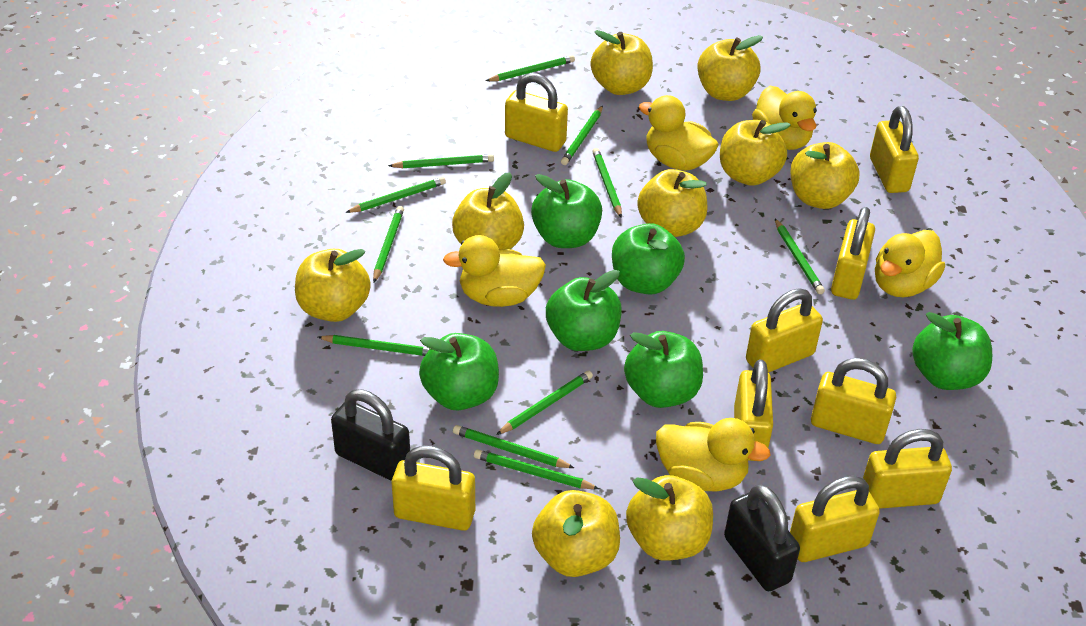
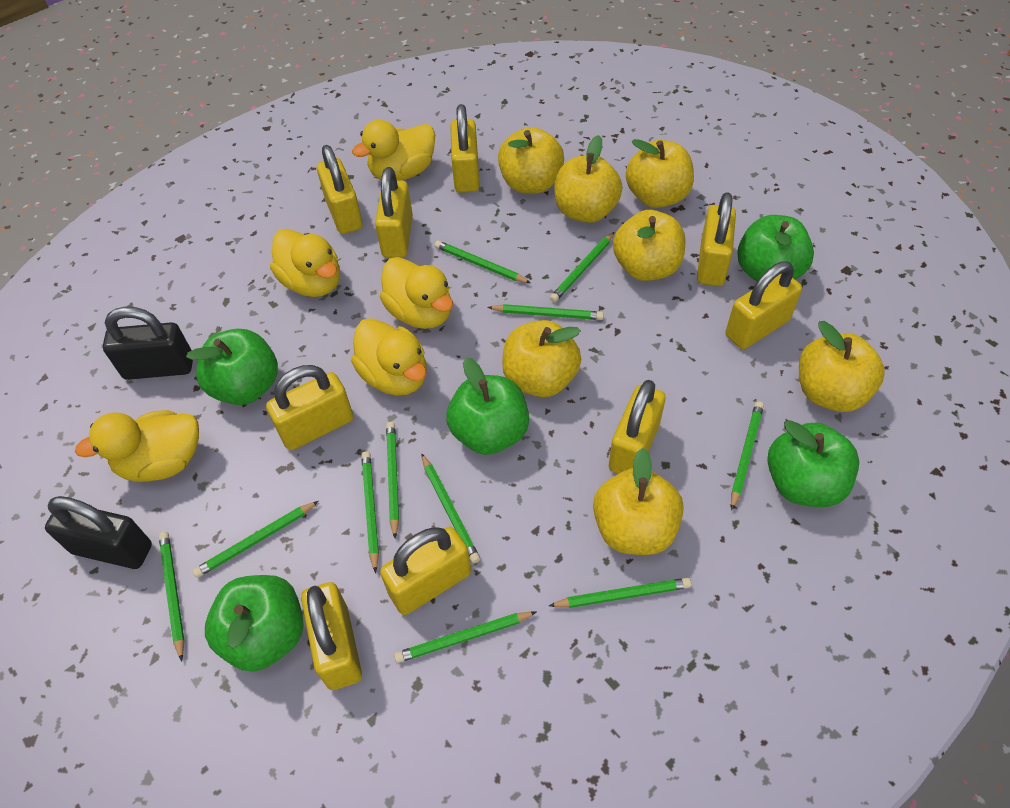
green apple: [419,333,499,410] [531,174,602,248] [546,270,622,351] [612,223,685,295] [624,331,703,408] [912,312,992,390] = 6 -> [186,329,278,405] [205,575,304,672] [446,357,529,455] [737,215,814,281] [767,420,859,507] = 5
yellow apple: [295,249,371,322] [452,172,524,249] [532,490,620,577] [591,30,653,95] [626,475,713,561] [637,169,707,237] [697,35,763,101] [720,120,791,186] [790,142,860,209] = 9 -> [498,127,564,194] [502,320,581,397] [554,135,623,223] [593,448,684,555] [613,210,685,281] [626,139,694,208] [799,321,885,412] = 7

